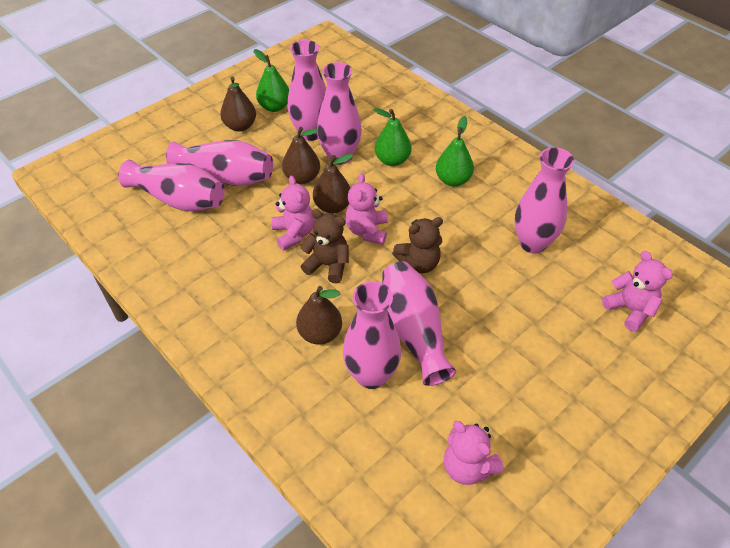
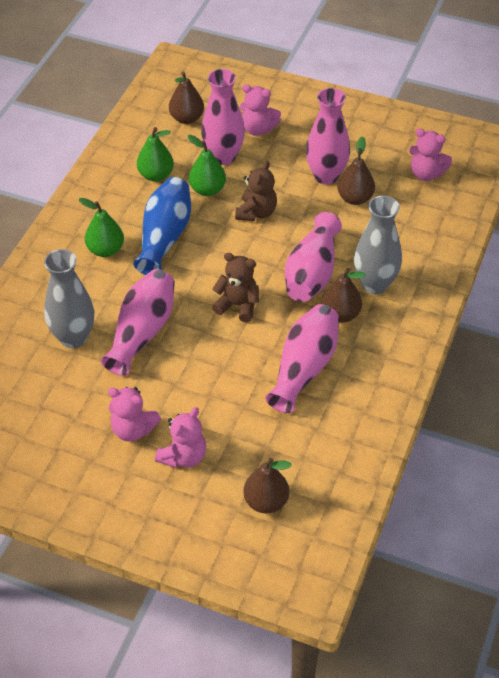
blue vase: none = 0 -> [133,177,191,275] = 1
grey vase: none = 0 -> [44,249,94,348] [354,196,402,294] = 2
pink vase: [118,160,225,211] [166,140,273,186] [288,40,326,141] [317,62,362,165] [343,281,401,389] [382,262,456,386] [515,147,574,253] = 7 -> [101,269,175,376] [201,69,245,165] [265,304,339,413] [285,212,342,302] [306,88,350,185] = 5

